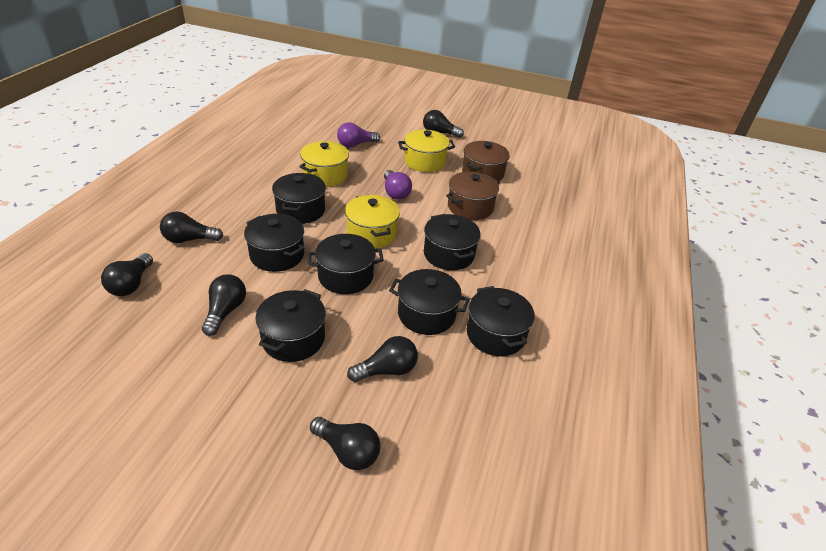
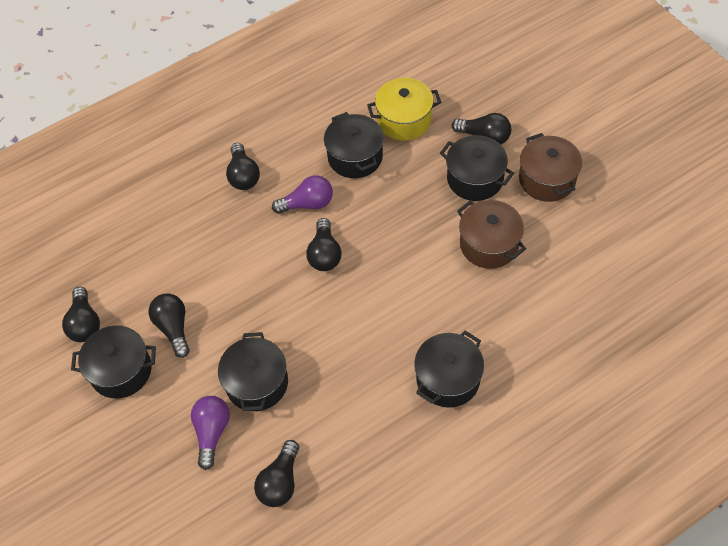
black pot: [244,214,305,272] [255,289,326,362] [272,173,326,224] [308,234,384,294] [389,269,470,335] [424,214,480,270] [467,286,535,356] = 7 -> [71,326,156,398] [218,332,288,411] [324,112,384,178] [414,331,484,408] [440,135,514,201] = 5
yellow pot: [299,141,349,187] [345,195,400,249] [398,130,455,172] = 3 -> [367,78,441,141] = 1

